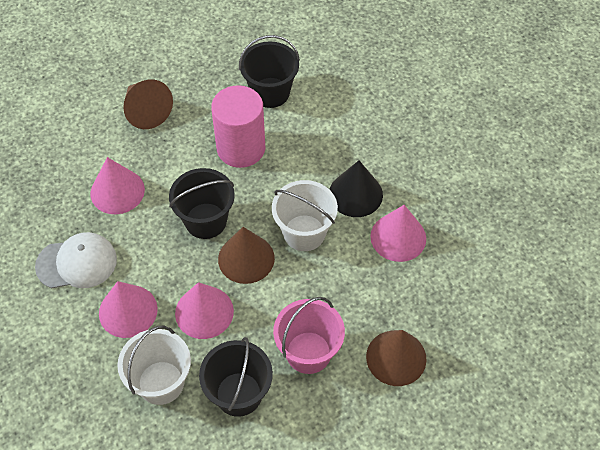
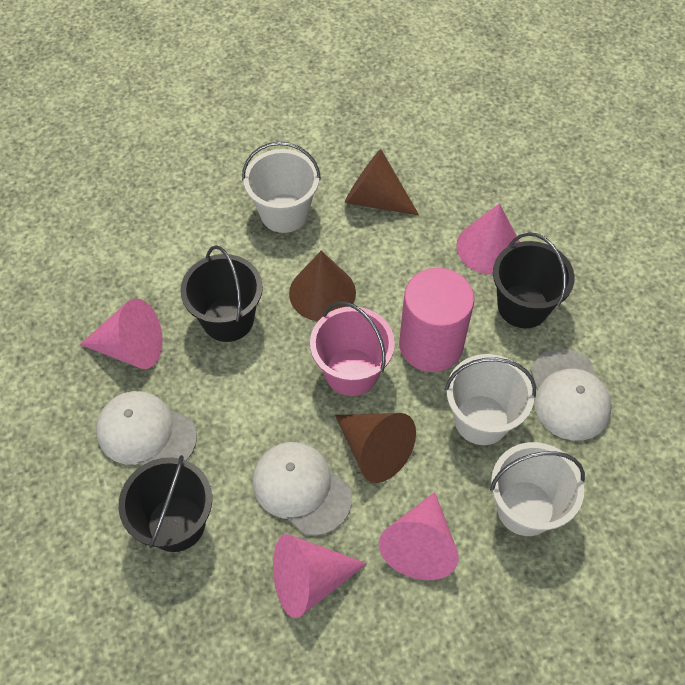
black cone: [329,160,383,217] = 1 -> none = 0
white bucket: [117,326,191,405] [272,180,338,251] = 2 -> [242,142,321,233] [445,354,536,445] [490,442,585,536] = 3
white cap: [35,232,117,289] = 1 -> [96,391,197,465] [253,442,352,536] [530,349,612,441] = 3

